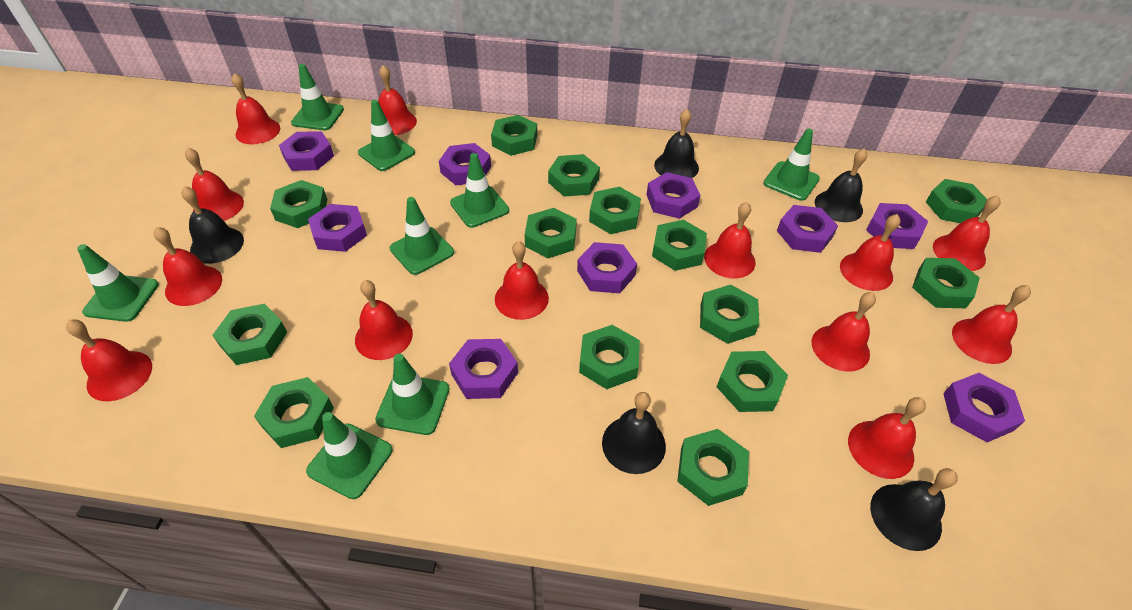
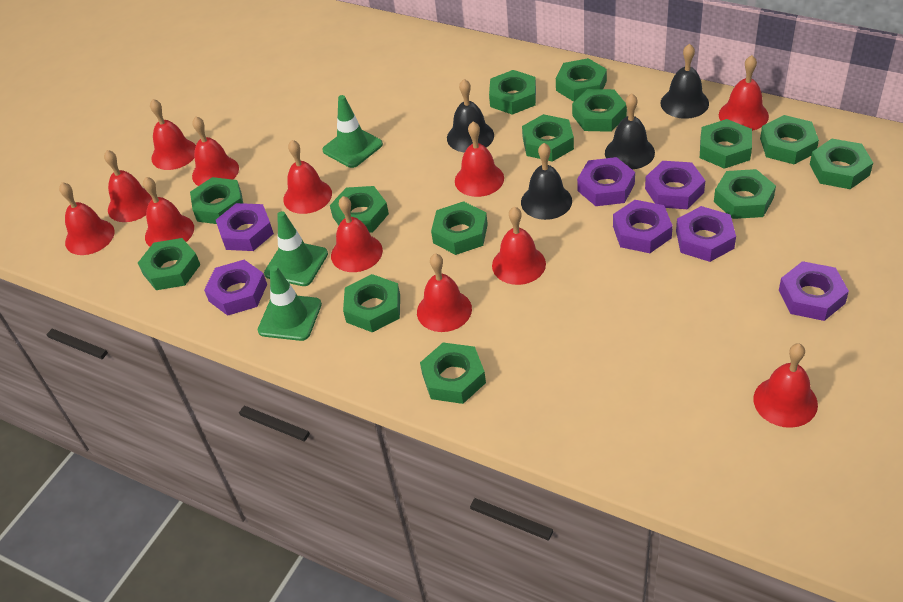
black bell: [181,186,244,264] [602,392,666,474] [654,109,699,178] [815,148,867,222] [870,468,958,551] = 5 -> [447,79,494,152] [521,143,572,220] [605,94,655,169] [660,44,709,119] = 4
green traffic cone: [77,244,159,322] [291,64,344,130] [306,412,392,499] [358,100,415,171] [375,353,449,435] [390,197,454,275] [450,153,509,228] [763,128,820,201] = 8 -> [258,265,322,341] [264,211,328,286] [322,95,383,168] = 3
purple nut: [279,131,334,171] [308,204,367,252] [439,143,491,185] [449,339,518,399] [577,242,637,293] [646,172,700,219] [777,205,838,253] [866,203,928,249] [943,373,1025,442] = 9 -> [204,260,267,316] [216,203,274,251] [577,157,635,206] [613,200,673,253] [645,161,705,209] [676,206,736,262] [779,261,849,321] = 7
red bell: [66,319,152,401] [154,227,222,306] [185,148,244,221] [232,73,280,145] [355,280,413,360] [378,65,417,135] [495,241,549,320] [704,202,756,278] [812,292,876,371] [840,214,901,291] [848,397,926,479] [933,195,1001,271] [952,285,1031,364] = 13 -> [59,182,115,255] [104,150,152,222] [143,177,194,247] [150,99,196,170] [192,116,239,186] [283,140,332,214] [331,196,383,272] [417,253,472,332] [455,122,504,197] [492,206,546,285] [719,55,769,131] [753,343,818,428] = 12

